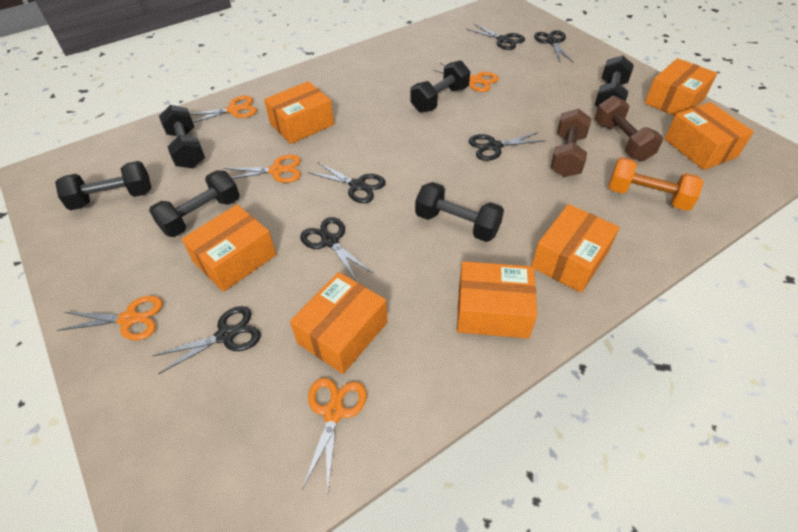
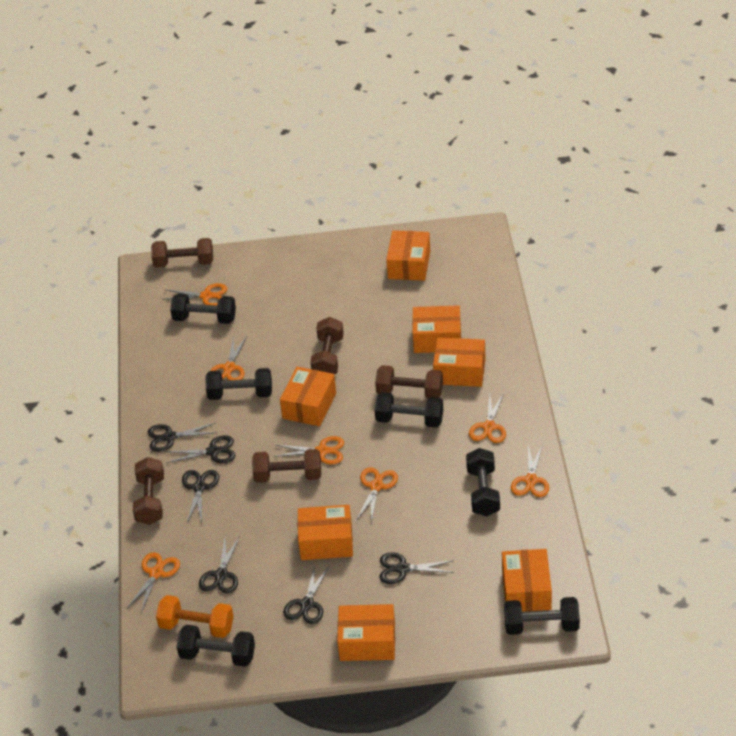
brown dumbbell: [550,108,591,177] [594,96,663,161] = 2 -> [133,457,164,525] [151,238,213,268] [252,449,321,483] [311,317,344,374] [375,365,443,399] = 5
orange scissors: [57,296,163,340] [190,96,257,123] [223,154,301,183] [302,378,367,490] [433,63,499,92] = 5 -> [127,552,180,613] [162,283,227,305] [210,335,247,380] [274,436,344,464] [356,467,398,523] [469,392,506,443] [511,444,549,497] = 7

